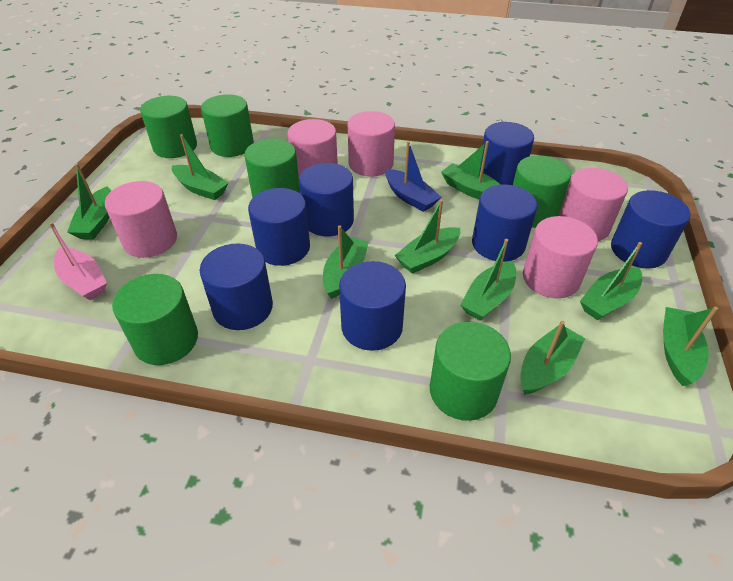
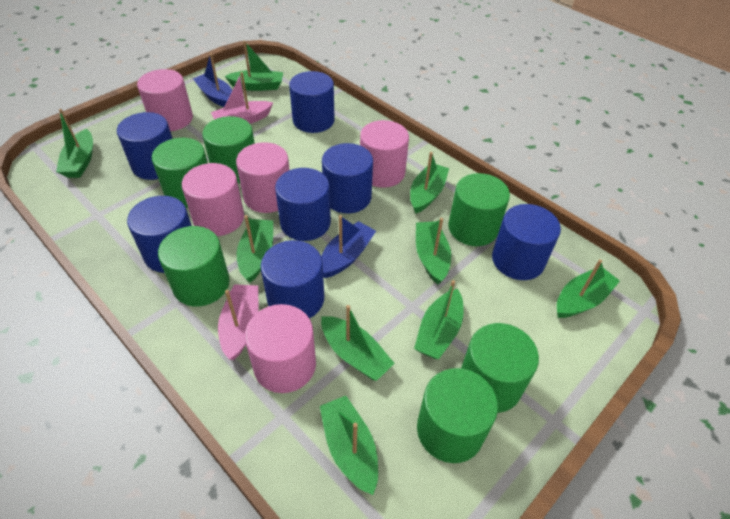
blue boat: [385,141,441,212] = 1 -> [193,53,232,107] [321,215,376,278] = 2
pink boat: [49,222,107,300] = 1 -> [211,72,273,124] [218,284,259,360] = 2

